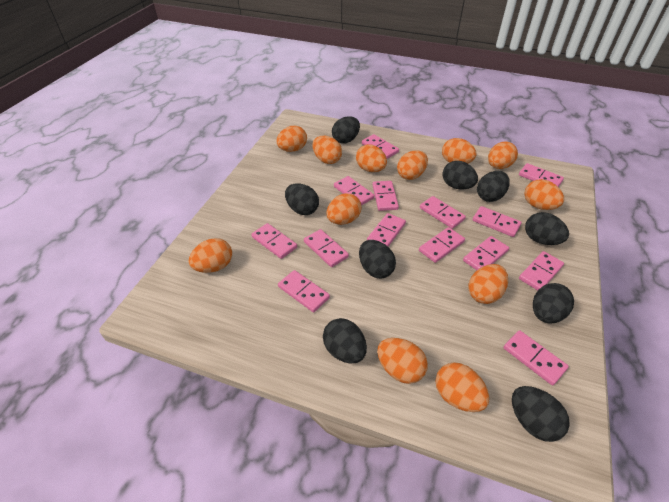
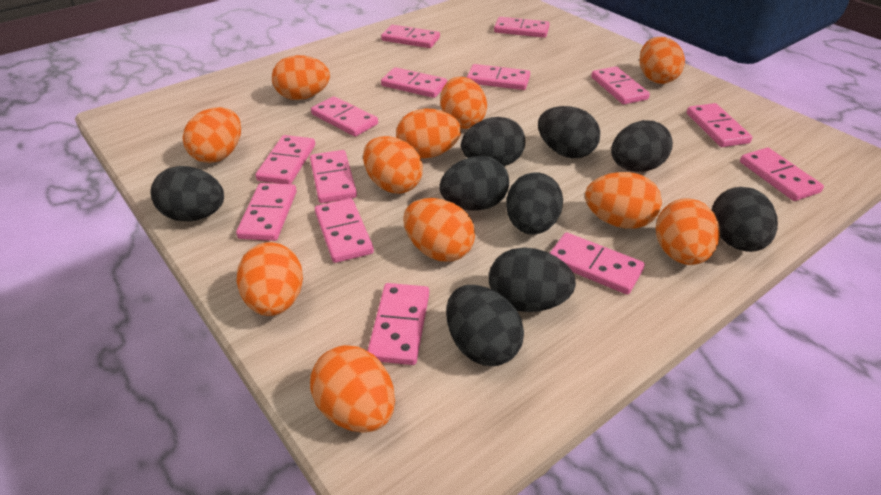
orange egg: [189,238,232,273] [276,126,307,152] [313,136,342,164] [326,193,361,225] [356,144,387,172] [377,338,428,384] [397,150,428,180] [435,362,489,412] [442,138,477,164] [468,264,508,304] [488,142,518,169] [524,179,564,210] = 12 -> [183,107,241,163] [237,242,303,316] [272,55,330,100] [310,345,395,432] [363,136,423,194] [396,108,461,159] [403,198,475,262] [440,77,487,129] [585,172,662,229] [640,37,685,84] [656,198,720,265] = 11

